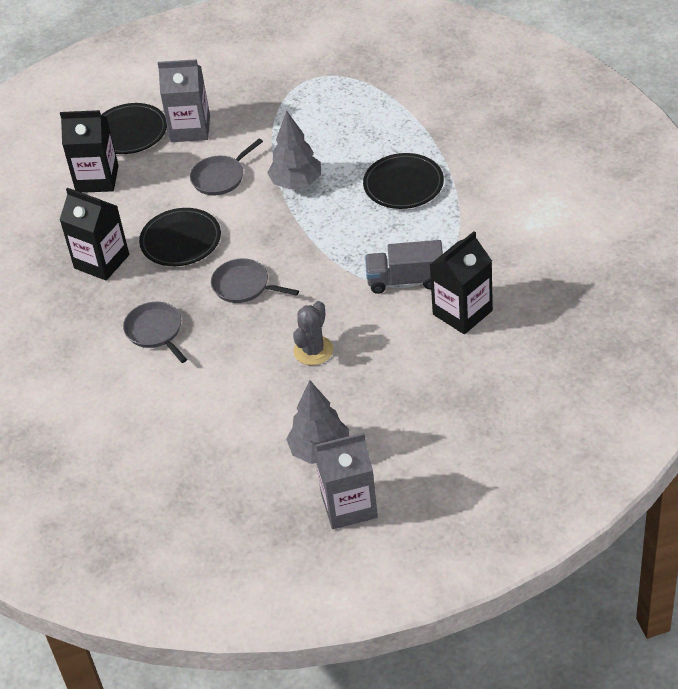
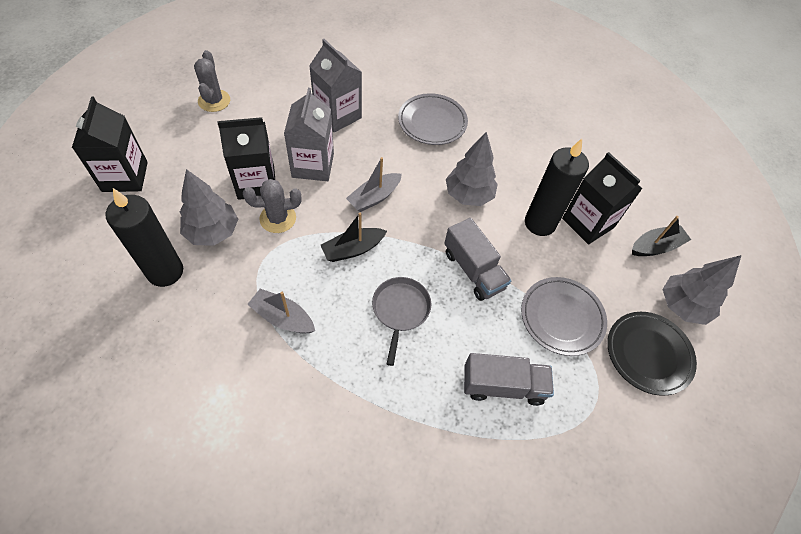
black boat: none = 0 -> [321,213,387,262] [632,216,691,256] = 2
black candle: none = 0 -> [106,188,183,287] [525,139,589,236] = 2
black plate: [101,103,167,154] [139,208,221,266] [363,153,444,209] = 3 -> [607,312,697,396] = 1
grey boat: none = 0 -> [247,289,315,334] [346,157,402,212] = 2
grey cactus: [293,301,333,365] = 1 -> [194,50,230,112] [243,179,302,233] = 2
grey pan: [123,302,187,363] [190,138,263,195] [211,258,299,303] = 3 -> [372,277,431,366] = 1
grey plate: none = 0 -> [398,93,468,145] [521,277,607,356] = 2
grey tree: [267,111,321,189] [286,380,349,464] = 2 -> [180,169,238,246] [446,131,498,206] [662,255,742,325] = 3
grey truck: [365,240,443,294] = 1 -> [444,218,511,301] [464,353,554,406] = 2

